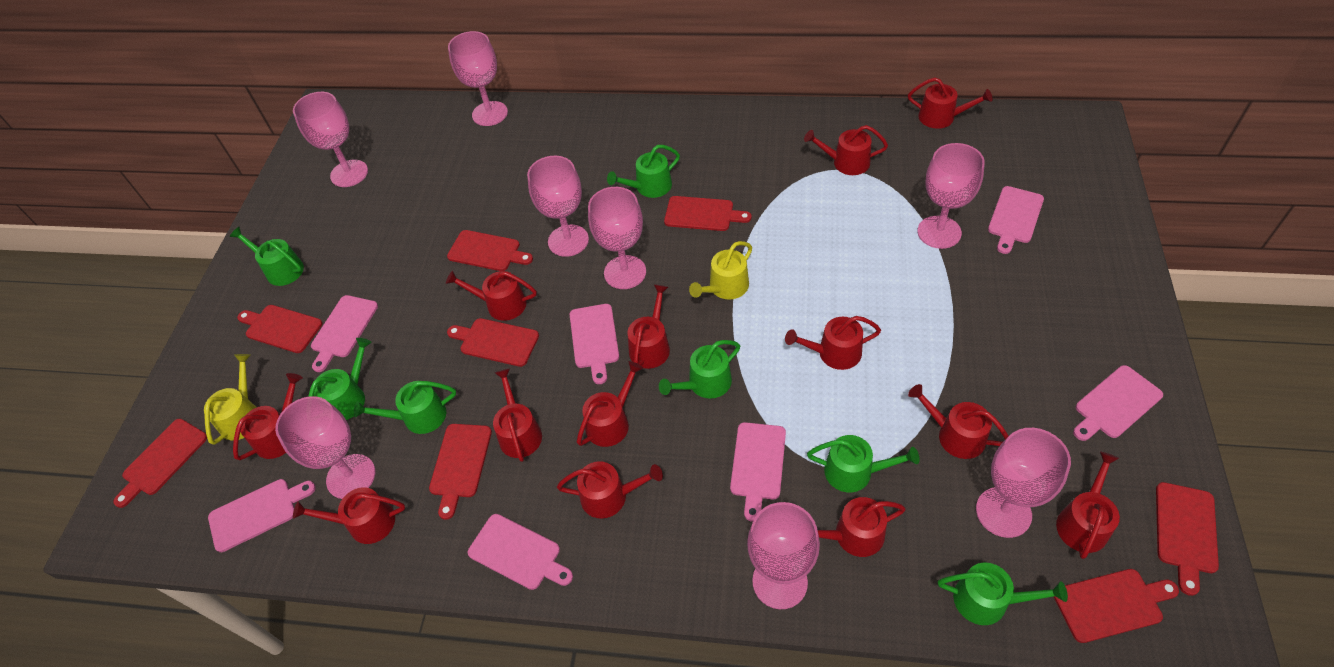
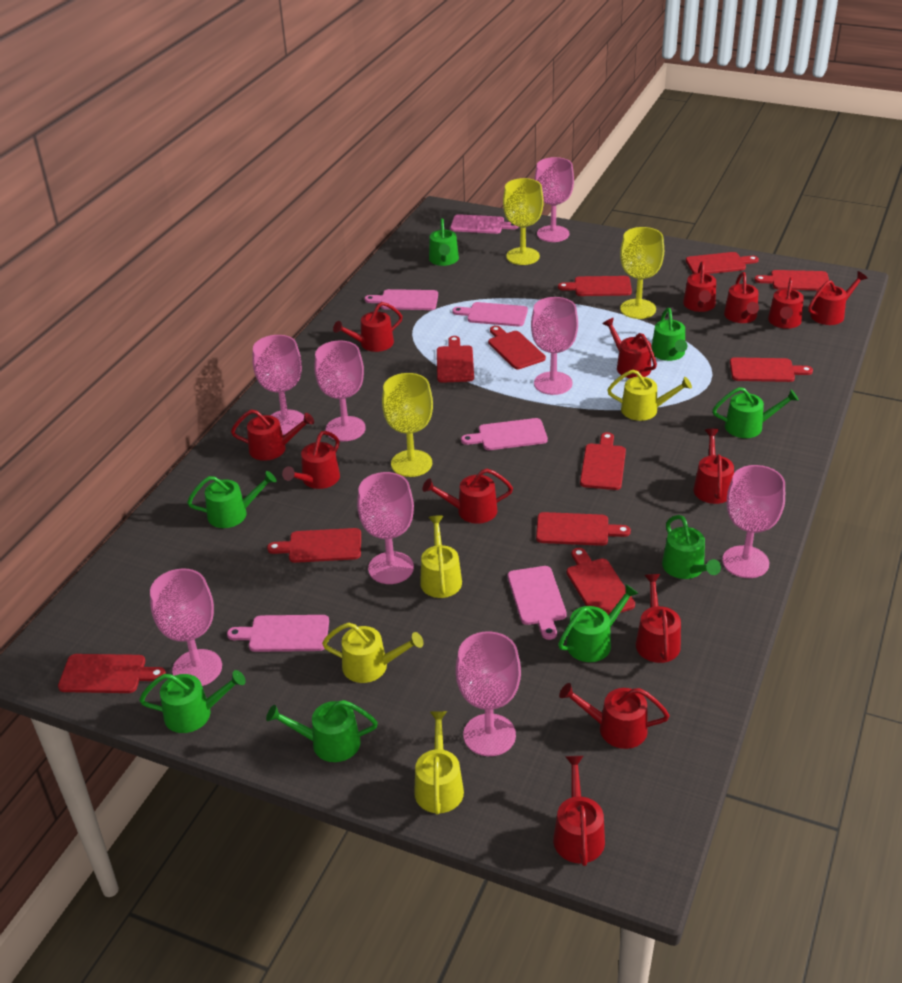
green watering can: [229,227,304,286] [308,338,372,420] [354,381,456,434] [607,145,680,198] [659,340,740,399] [807,435,920,492] [938,563,1068,625] = 7 -> [139,670,246,733] [187,471,276,528] [266,700,378,762] [429,218,459,266] [558,584,639,662] [651,308,687,361] [662,515,721,579] [712,387,799,438] = 8
pink cutting board: [208,479,316,552] [311,295,378,372] [468,514,573,590] [570,304,619,384] [730,422,786,522] [988,186,1044,254] [1073,365,1163,441] = 7 -> [227,615,329,652] [365,289,438,310] [450,214,518,234] [452,302,528,327] [461,418,548,450] [508,566,567,640] = 6
red cutting board: [113,419,207,508] [237,305,323,353] [429,424,492,520] [447,230,533,271] [447,318,539,367] [664,196,752,231] [1054,569,1179,643] [1156,482,1219,596] = 8 -> [58,654,166,693] [267,528,361,563] [437,336,474,383] [488,326,546,369] [536,512,631,546] [558,276,632,296] [567,548,635,615] [580,432,626,490] [686,252,759,274] [730,357,813,382] [754,270,830,291] = 11
yellow goblet: none = 0 -> [382,373,433,477] [503,178,544,265] [620,227,664,319] = 3
yellow watering can: [204,354,257,445] [689,241,752,300] = 2 -> [322,623,424,683] [414,711,464,815] [420,515,462,598] [607,370,692,421] = 4

